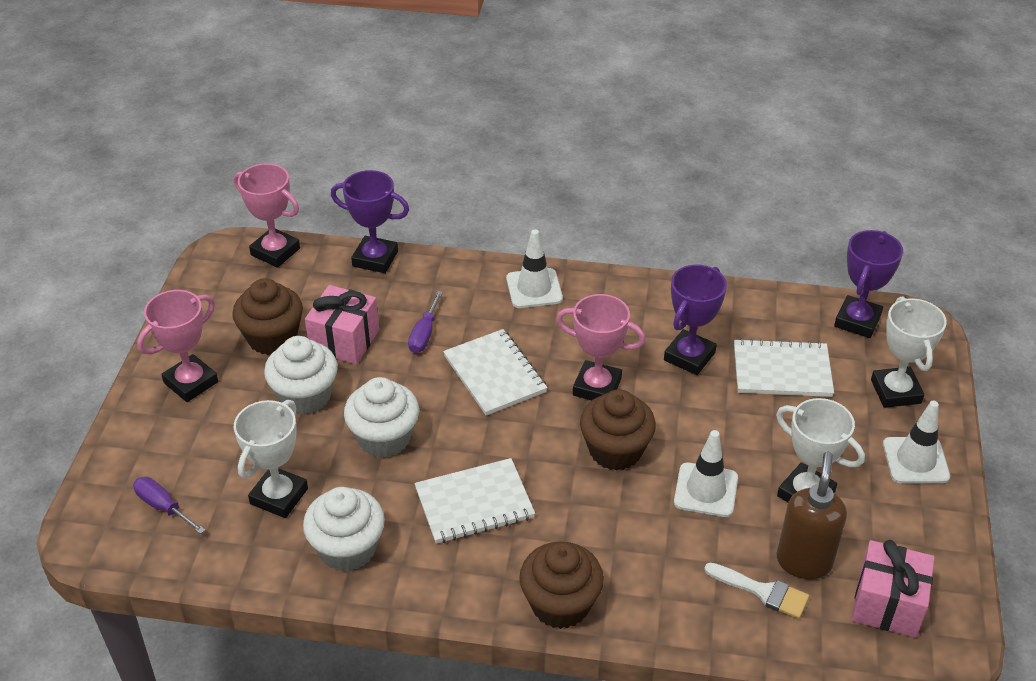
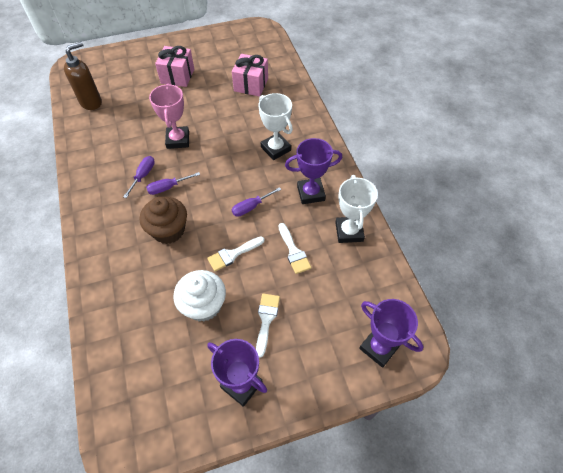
brown cupcake: [232,278,303,355] [519,542,604,629] [580,389,656,471] = 3 -> [140,197,187,244] = 1
pink trophy: [137,290,218,402] [234,163,300,268] [556,294,646,400] = 3 -> [149,84,189,149] = 1
purple screwdriver: [133,477,205,534] [408,291,443,353] = 2 -> [123,156,155,198] [146,172,200,195] [232,187,282,217] = 3
white brush: [704,563,809,619] = 1 -> [207,237,264,272] [256,294,280,358] [278,223,311,274] = 3
white cupcake: [264,336,338,415] [303,487,385,572] [344,377,419,458] = 3 -> [174,270,226,322] = 1
white notebook: [414,458,535,544] [443,329,548,416] [734,338,834,397] = 3 -> none = 0
white traffic cone: [506,229,563,308] [674,430,738,517] [883,401,950,483] = 3 -> none = 0
white trophy: [234,400,308,518] [776,398,865,502] [871,296,947,408] = 3 -> [258,93,293,160] [335,175,378,243] = 2

